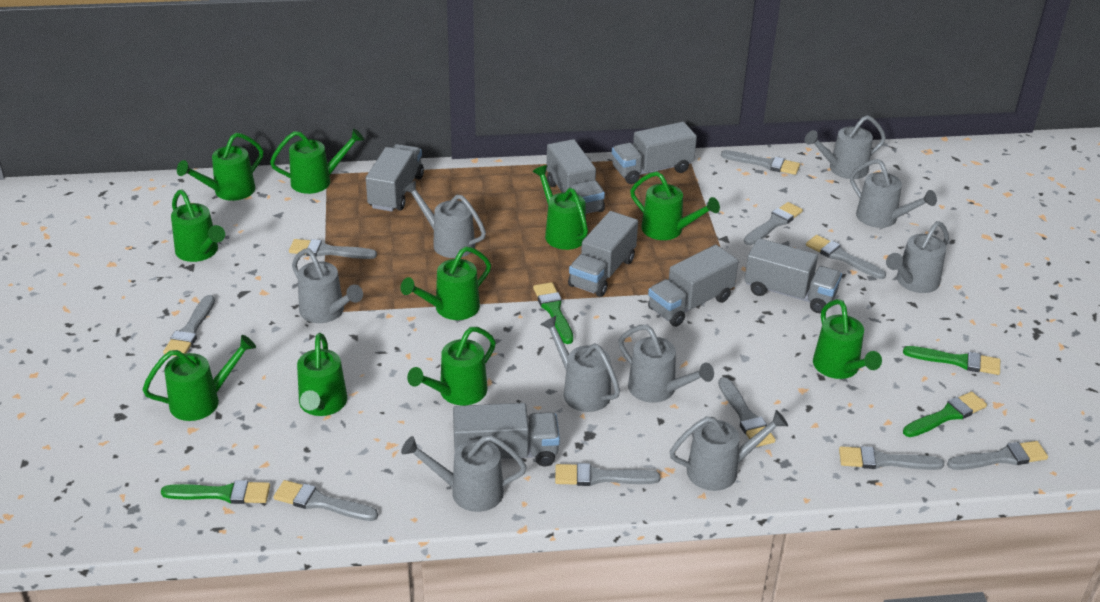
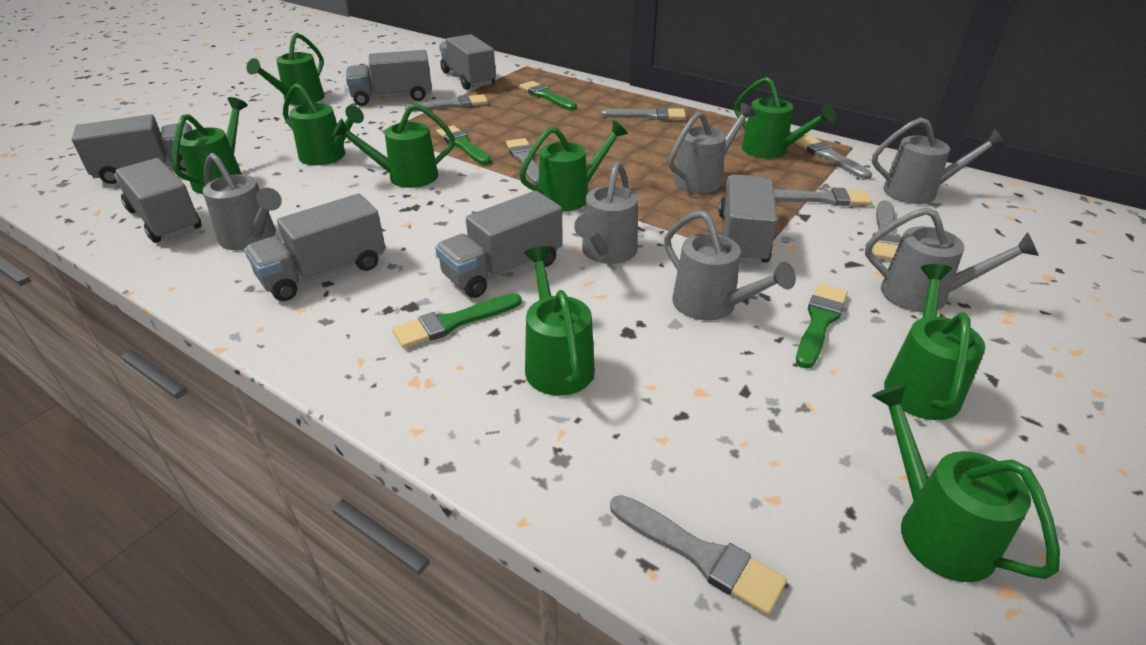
green watering can: [142,335,256,421] [171,190,225,262] [177,133,264,201] [270,128,364,194] [297,333,347,416] [400,246,491,320] [407,327,496,405] [532,165,588,250] [630,171,720,240] [813,299,882,379] = 10 -> [172,97,248,194] [247,33,325,105] [283,83,364,165] [332,103,455,188] [519,120,628,212] [524,246,595,396] [734,77,836,159] [872,384,1060,582] [884,264,985,420] = 9
grey brush: [163,295,215,356] [274,480,378,521] [289,239,377,259] [555,463,660,486] [718,377,775,447] [721,150,800,175] [744,202,803,245] [806,235,886,279] [839,446,944,470] [947,441,1048,470] = 10 -> [405,94,488,112] [506,138,539,185] [601,107,686,120] [610,495,787,616] [774,188,872,206] [794,136,872,180] [872,200,902,261] = 7
grey watering can: [292,248,363,323] [401,435,527,512] [403,180,486,258] [540,316,620,412] [618,325,714,403] [669,410,788,491] [805,115,886,179] [850,159,937,228] [886,221,949,293] = 9 -> [203,153,282,250] [574,162,638,264] [664,210,796,321] [668,103,756,193] [865,207,1039,312] [872,117,1005,204] = 6

